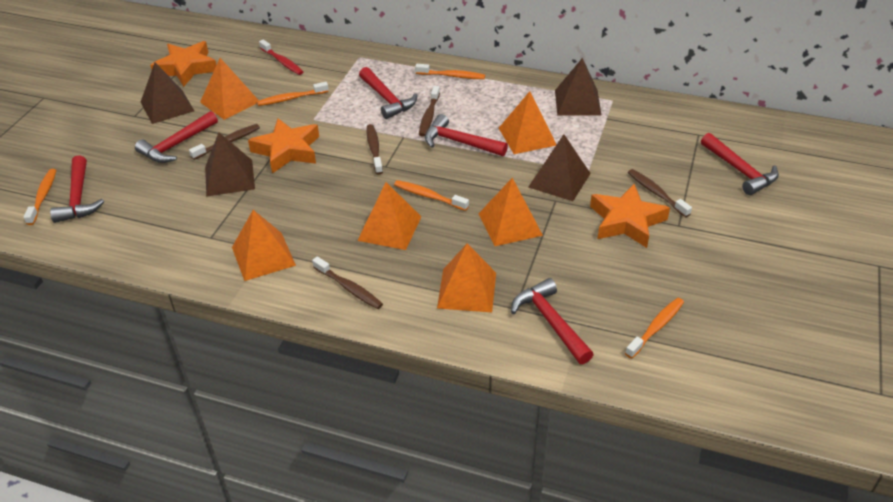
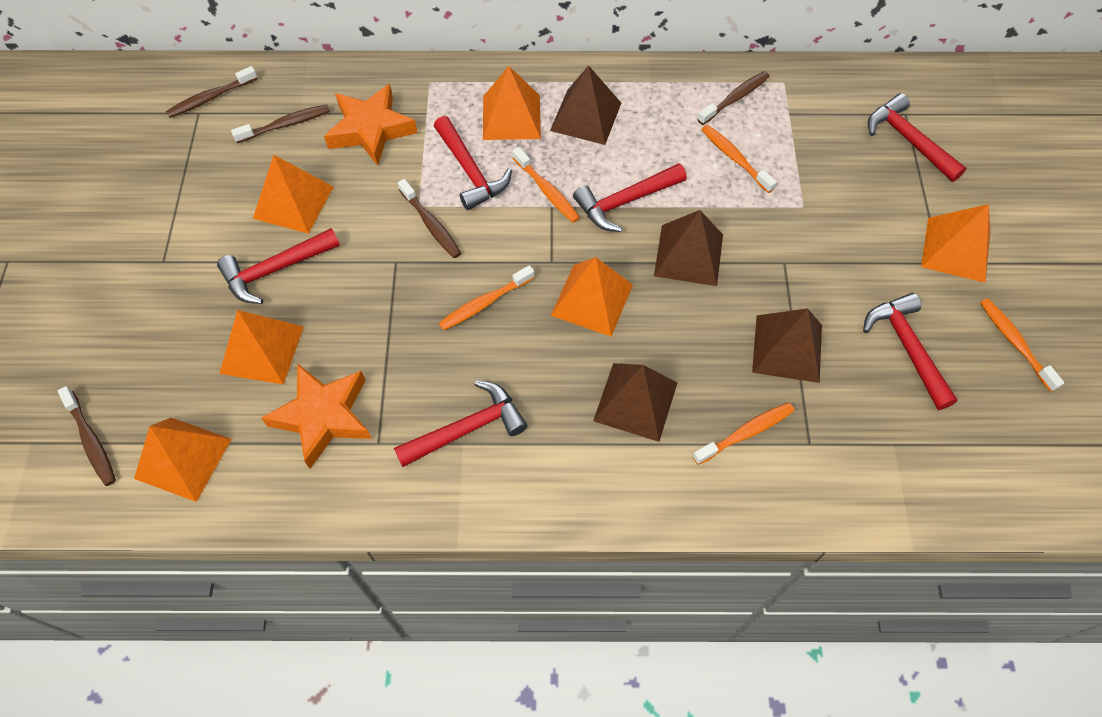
orange star: [150,41,216,87] [248,119,319,174] [590,184,670,248] = 3 -> [261,363,372,469] [324,84,418,166] = 2
red toothbrush: [259,39,303,75] = 1 -> none = 0

